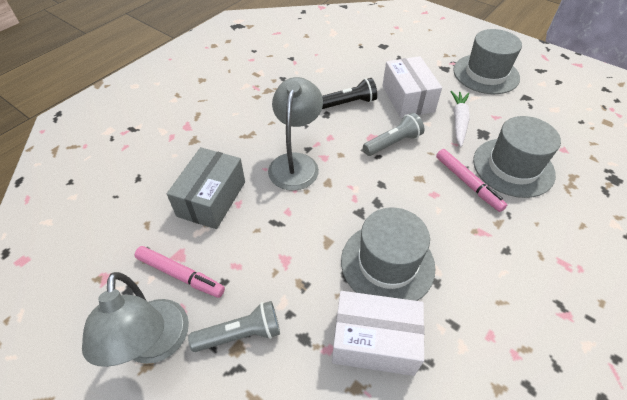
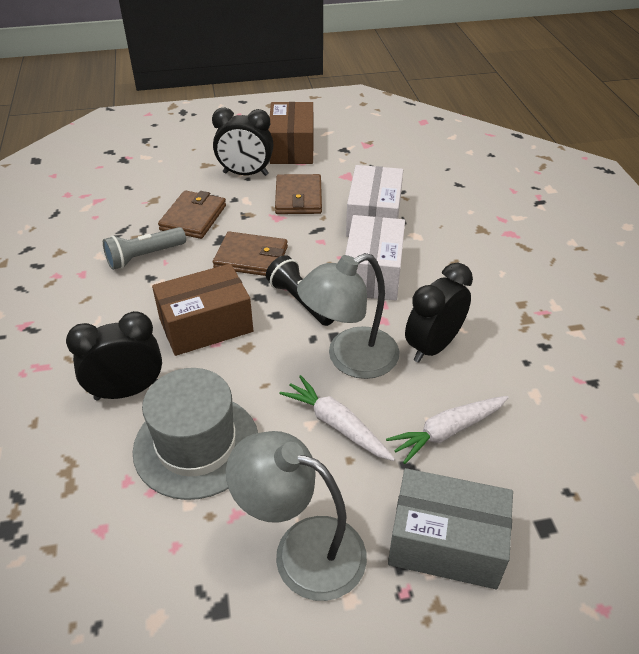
black clock: none = 0 -> [66,311,162,401] [212,107,273,176] [405,263,473,363] = 3
brown box: none = 0 -> [152,263,253,356] [268,102,314,164] = 2
brown wallet: none = 0 -> [158,190,226,239] [213,232,288,276] [275,174,322,214] = 3
grey flashlight: [188,301,280,352] [363,113,424,156] = 2 -> [103,227,186,270] = 1
grey hat: [341,207,436,301] [453,29,522,94] [473,116,561,198] = 3 -> [132,368,258,500] = 1
pink marker: [134,246,225,298] [436,149,507,212] = 2 -> none = 0
white carrot: [450,91,470,147] = 1 -> [279,375,395,461] [386,396,509,464] = 2

